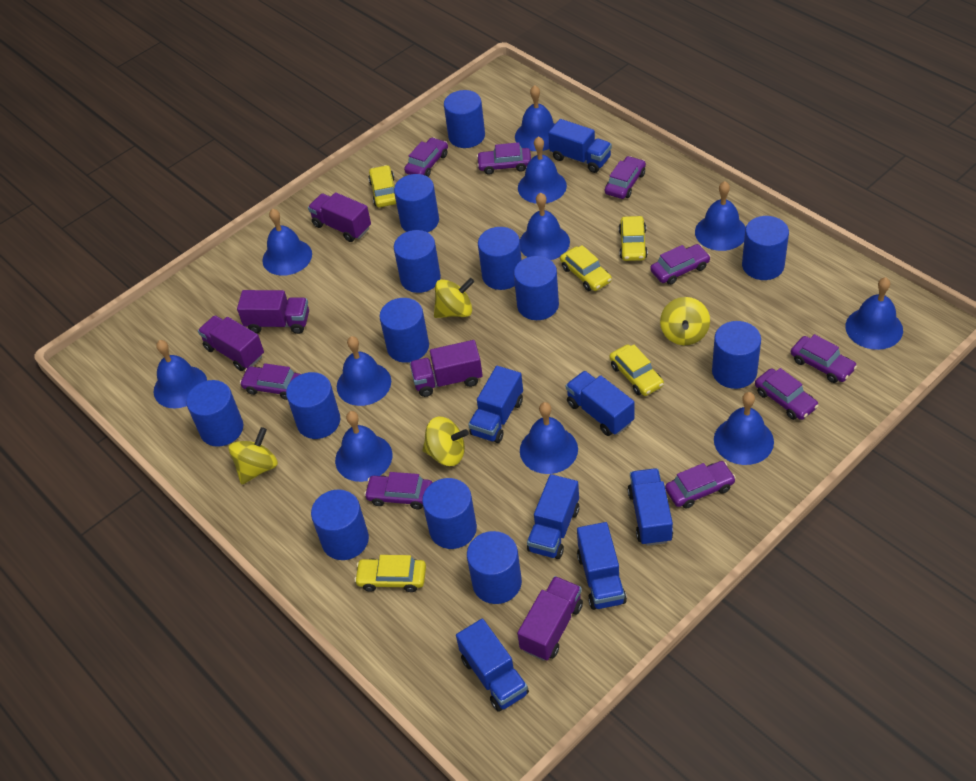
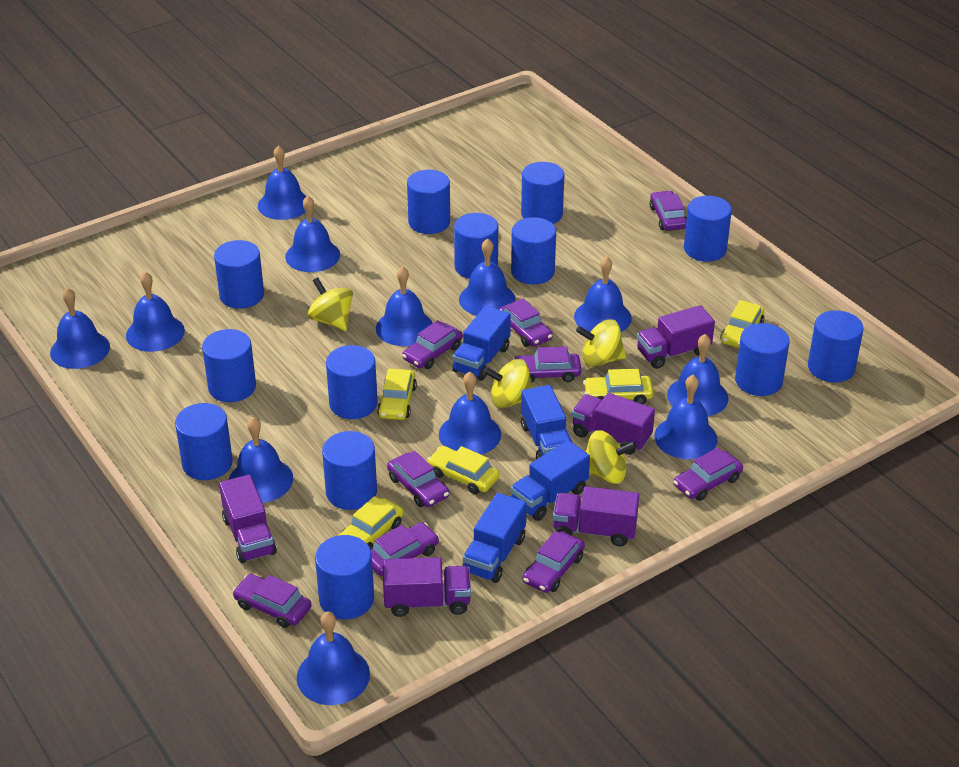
blue bell: [154,340,207,409] [262,209,312,276] [335,411,392,482] [337,336,391,406] [515,85,555,151] [518,136,567,204] [520,193,570,260] [520,402,578,474] [695,181,746,251] [714,392,774,465] [845,277,903,350] = 11 -> [50,288,110,369] [126,272,185,352] [229,417,293,503] [258,145,307,220] [285,196,340,272] [297,611,370,705] [376,266,433,346] [439,371,501,454] [459,238,516,316] [574,256,632,332] [654,375,718,459] [667,334,729,416] = 12
blue truck: [456,619,529,712] [468,366,523,443] [527,474,579,559] [548,119,612,173] [566,371,635,436] [577,522,627,610] [628,468,673,546] = 7 -> [452,306,511,381] [462,493,527,583] [510,440,590,521] [521,385,573,460] = 4

